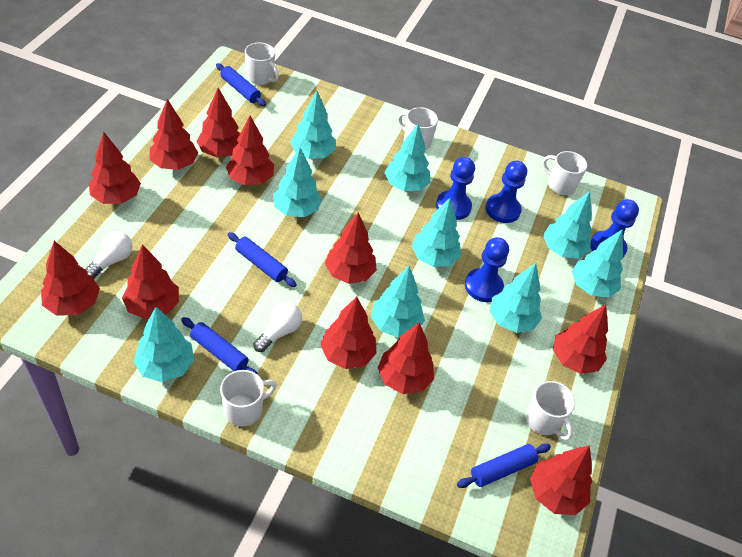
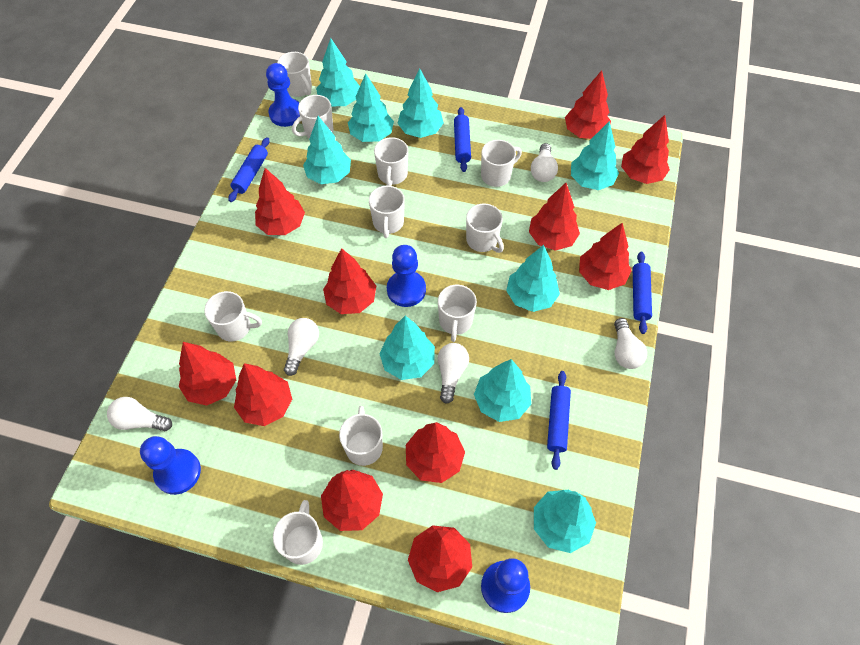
white light bulb: [85,231,133,279] [254,302,302,352] = 2 -> [107,397,172,431] [284,318,319,376] [438,343,469,404] [531,143,558,182] [614,318,647,369] = 5
white mug: [220,370,277,427] [245,42,279,85] [398,107,438,150] [526,381,575,441] [542,151,587,195] = 5 -> [204,291,262,341] [273,500,323,565] [277,52,312,97] [292,95,333,139] [339,406,383,466] [369,186,405,238] [374,137,408,186] [438,285,477,342] [466,203,504,253] [481,140,522,187] = 10

